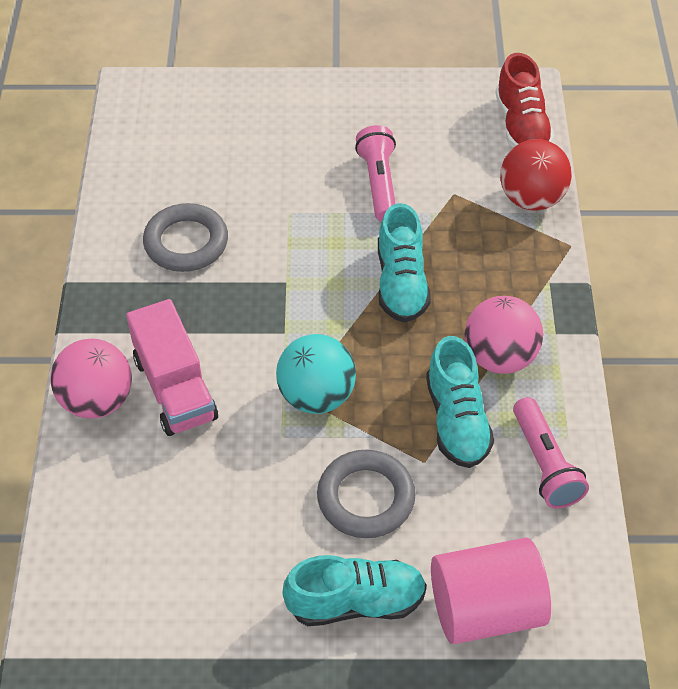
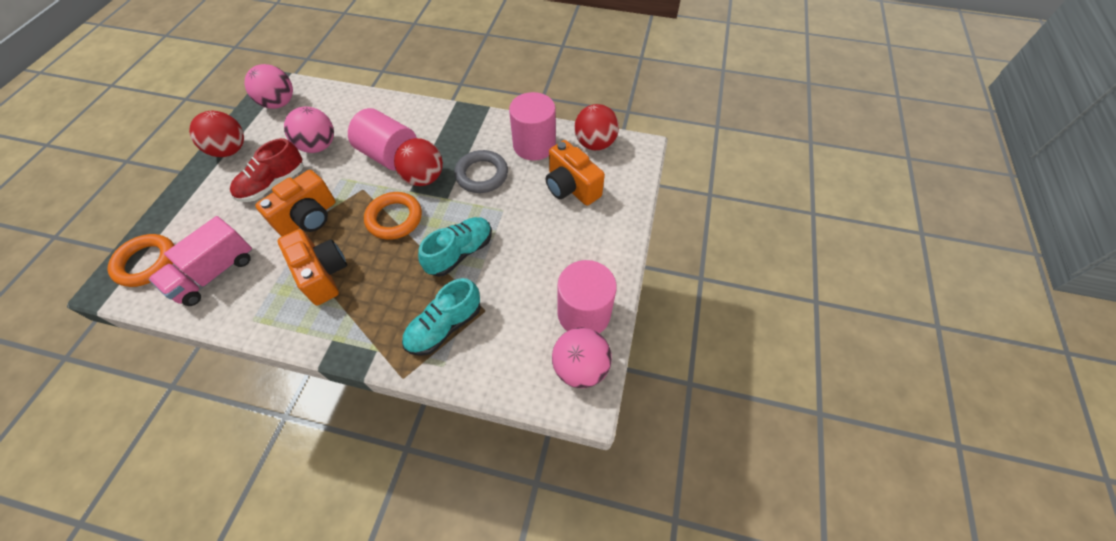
grey ring: [143,203,228,272] [317,450,416,538] = 2 -> [454,150,508,193] = 1
orange camera: none = 0 -> [255,170,336,236] [278,229,347,306] [546,140,605,206] = 3
orange ring: none = 0 -> [107,234,174,287] [364,192,422,240] = 2
pink ball: [51,339,132,419] [464,296,543,374] = 2 -> [245,64,293,109] [284,107,334,153] [552,328,612,388] = 3
pink cylinder: [431,538,551,644] = 1 -> [348,108,417,170] [509,92,556,160] [557,260,617,333] = 3
pink flashlight: [355,125,396,222] [513,397,589,509] = 2 -> none = 0
red ball: [500,139,572,211] = 1 -> [189,111,244,157] [394,138,443,186] [574,104,619,150] = 3
turquoise ball: [276,334,356,414] = 1 -> none = 0
turquoise shoe: [283,555,427,626] [378,203,431,322] [426,336,494,468] = 3 -> [402,278,481,356] [418,217,492,277] = 2

